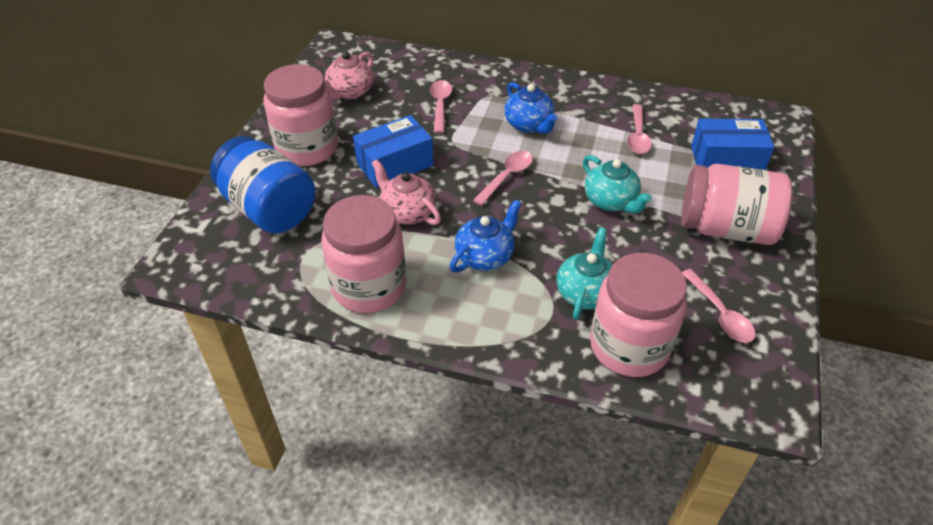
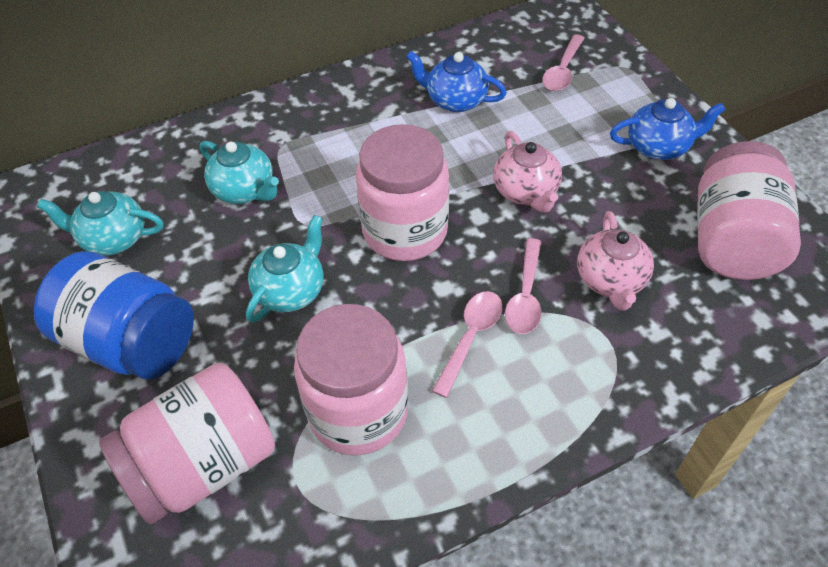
blue box: [353,115,433,188] [691,118,774,170] = 2 -> none = 0
pink spoon: [430,80,452,134] [473,151,533,206] [627,104,652,154] [682,269,756,343] = 4 -> [432,291,503,398] [505,238,542,334] [542,34,585,91] = 3
turquoise teapot: [556,227,613,320] [583,155,652,214] = 2 -> [37,191,163,256] [200,141,279,204] [246,215,323,323] = 3

